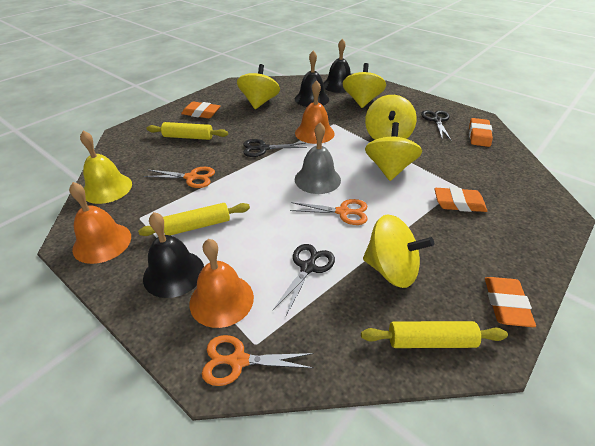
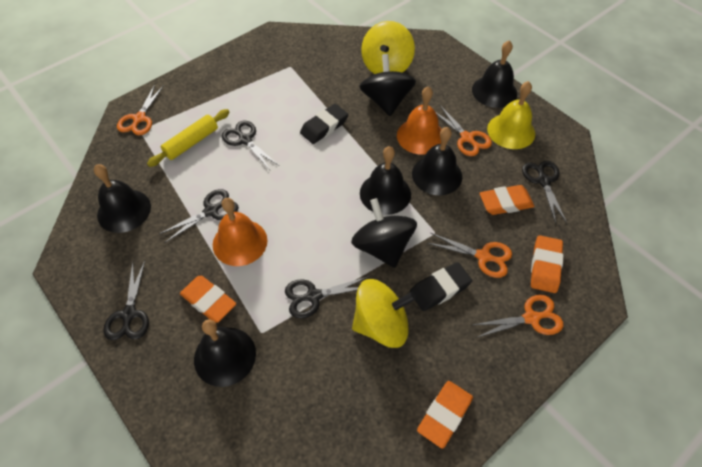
black bell: [143,212,204,298] [295,51,329,107] [323,39,351,93] = 3 -> [94,164,151,233] [194,319,256,387] [360,146,411,215] [412,127,462,195] [472,40,517,108] = 5
black eraser: none = 0 -> [300,104,348,144] [410,262,472,311] = 2
black scissors: [243,139,307,157] [273,244,335,315] [421,110,451,140] = 3 -> [104,261,149,340] [159,189,239,243] [222,120,279,170] [285,276,370,318] [522,161,567,224] = 5
black spinning top: none = 0 -> [351,198,417,268] [359,54,416,116] = 2
grey bell: [295,122,341,194] = 1 -> none = 0
orange bell: [69,182,131,264] [190,239,254,328] [295,80,335,144] = 3 -> [213,198,267,266] [397,86,442,155] = 2
orange scissors: [144,167,215,188] [202,335,314,386] [290,199,368,225] = 3 -> [117,85,164,135] [427,233,512,278] [436,105,492,156] [473,295,563,338] = 4
yellow rolling pin: [138,203,250,236] [146,122,228,140] [361,321,508,348] = 3 -> [147,109,230,167] = 1
yellow spinning top: [237,64,280,109] [342,63,386,108] [363,214,434,288] [365,95,417,140] [365,122,422,181] = 5 -> [352,279,416,348] [361,21,415,74] = 2

